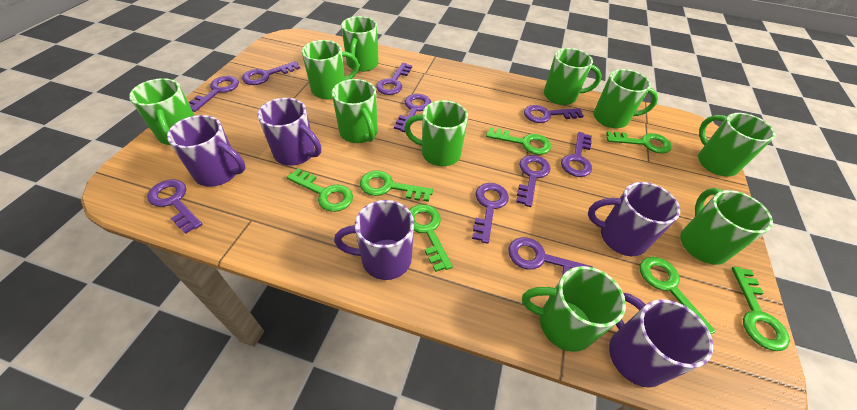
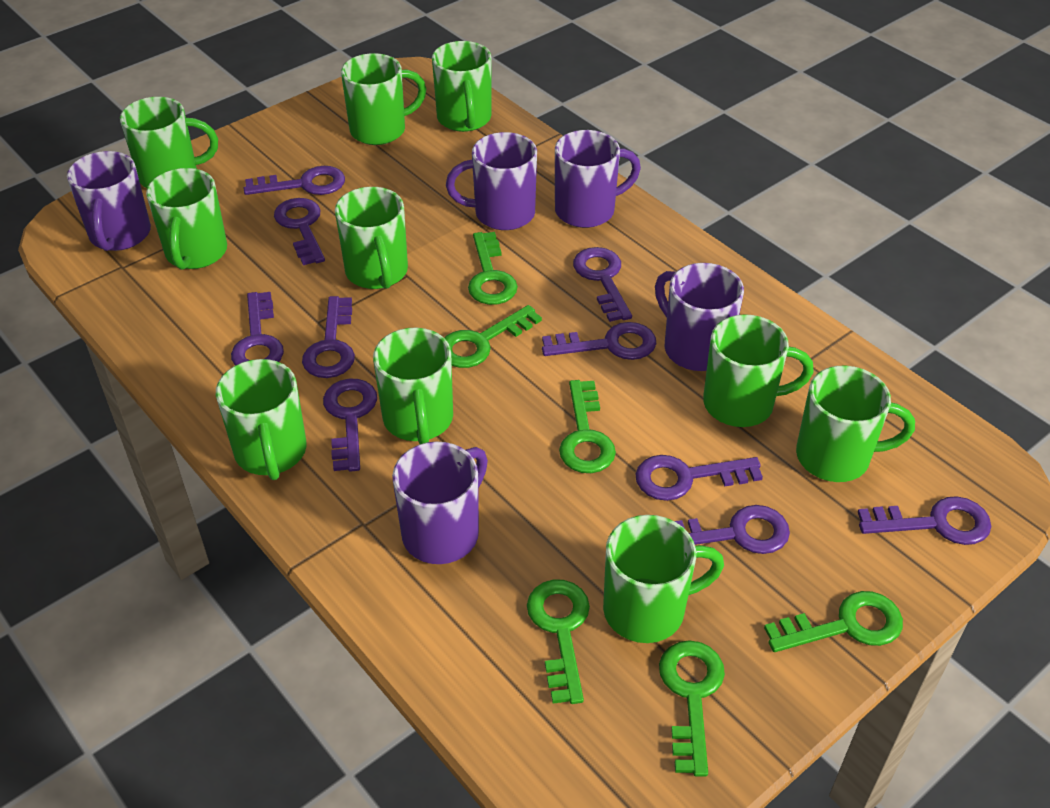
green key: [287,168,353,212] [360,170,433,202] [409,204,453,272] [486,127,551,155] [606,131,672,154] [640,257,716,334] [732,266,790,351] = 7 -> [444,305,542,368] [468,232,518,305] [527,579,590,704] [559,380,616,473] [659,640,725,777] [764,591,903,652] = 6

